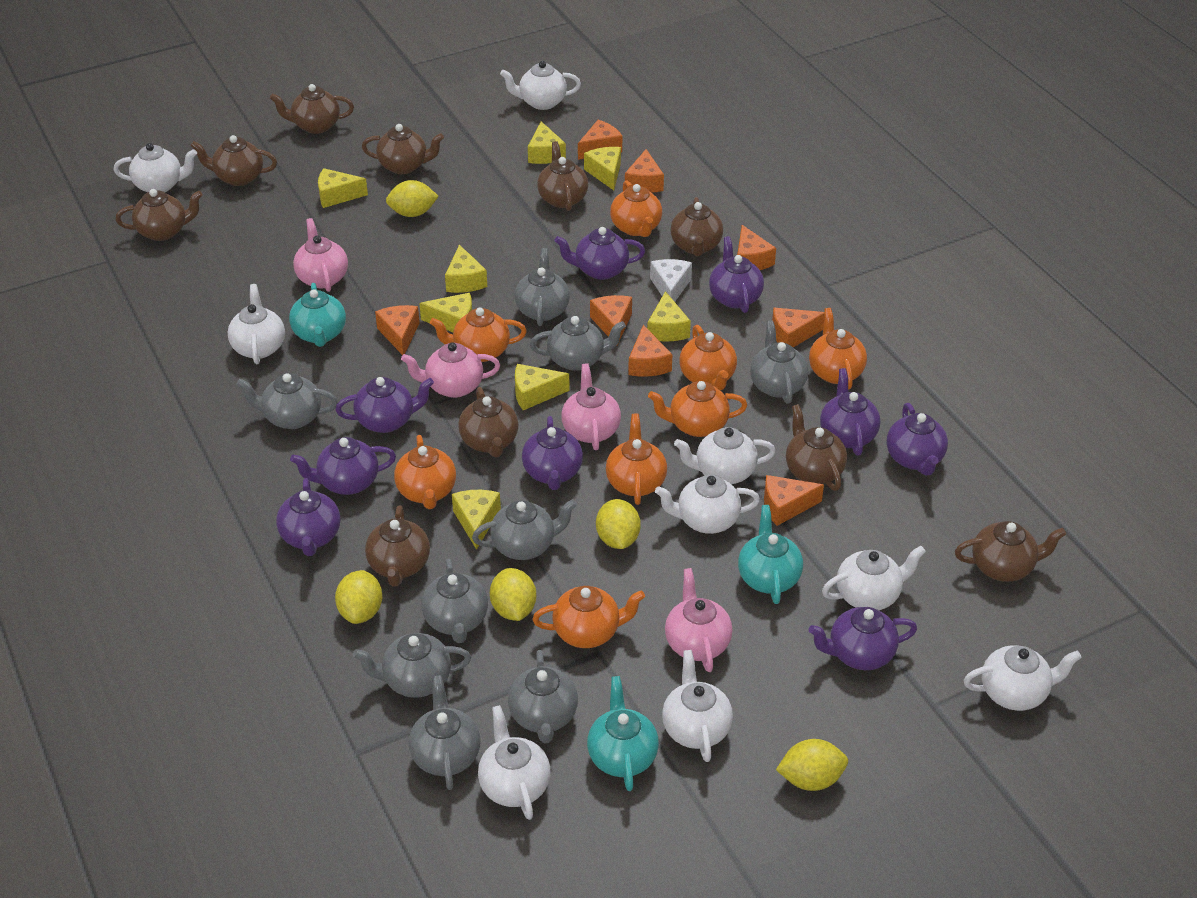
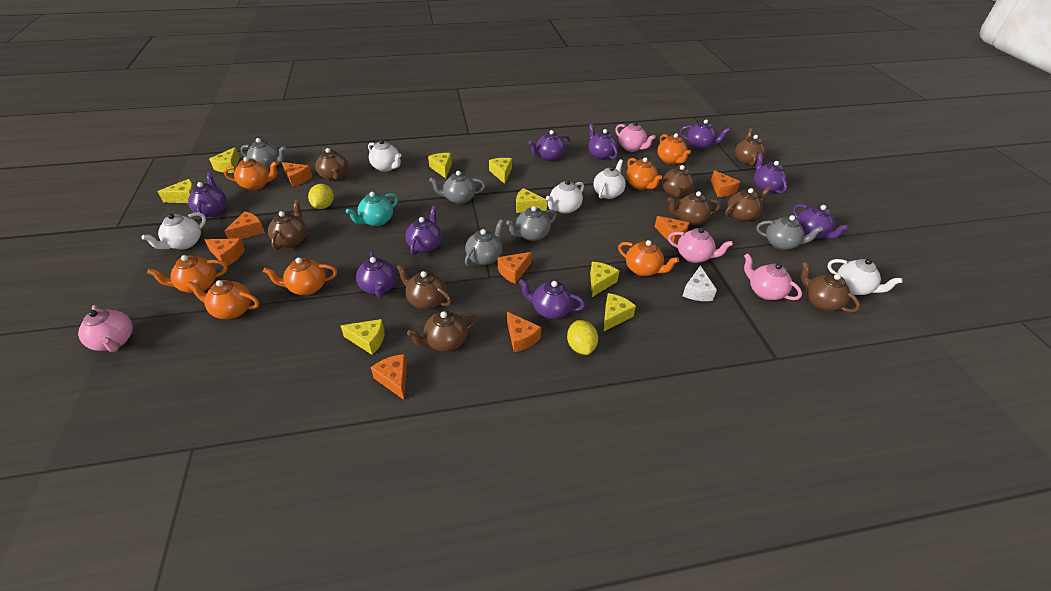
brown teapot: [116,189,202,241] [191,135,277,186] [270,84,354,134] [362,124,444,174] [365,505,430,586] [458,387,519,457] [537,141,588,211] [670,197,723,256] [786,404,847,491] [955,521,1066,582] = 10 -> [268,200,307,250] [315,148,348,181] [396,264,452,309] [407,311,477,351] [662,165,695,198] [668,191,720,225] [725,186,771,222] [735,128,766,166] [801,262,860,313] = 9
grey teapot: [236,373,338,429] [353,633,471,698] [409,675,480,790] [421,559,488,643] [472,499,577,560] [508,650,578,743] [515,248,570,326] [530,316,626,371] [750,320,808,404] = 9 -> [240,138,286,170] [429,171,485,204] [465,219,504,266] [506,206,557,241] [756,215,823,250] = 5
orange teapot: [394,435,456,509] [430,307,527,362] [532,586,645,648] [606,414,667,505] [610,180,662,237] [648,381,747,437] [679,325,737,390] [809,308,867,390] = 8 -> [147,255,228,293] [186,280,259,319] [224,157,278,190] [263,257,337,295] [618,240,679,276] [626,157,662,190] [658,133,691,164] = 7
turquoise teapot: [289,283,346,347] [587,676,659,791] [738,505,803,604] = 3 -> [346,192,398,226] = 1
white teapot: [114,143,197,192] [228,284,285,364] [478,705,551,820] [500,61,581,110] [655,475,760,534] [662,650,733,762] [674,427,776,484] [822,546,926,610] [964,645,1082,711] = 9 -> [142,212,206,250] [368,139,401,172] [546,180,584,213] [593,159,626,199] [827,259,903,295] = 5
yellow lemon: [335,570,382,624] [386,180,439,217] [490,568,536,621] [596,499,641,549] [776,739,848,791] = 5 -> [308,184,334,209] [567,320,598,355] = 2

